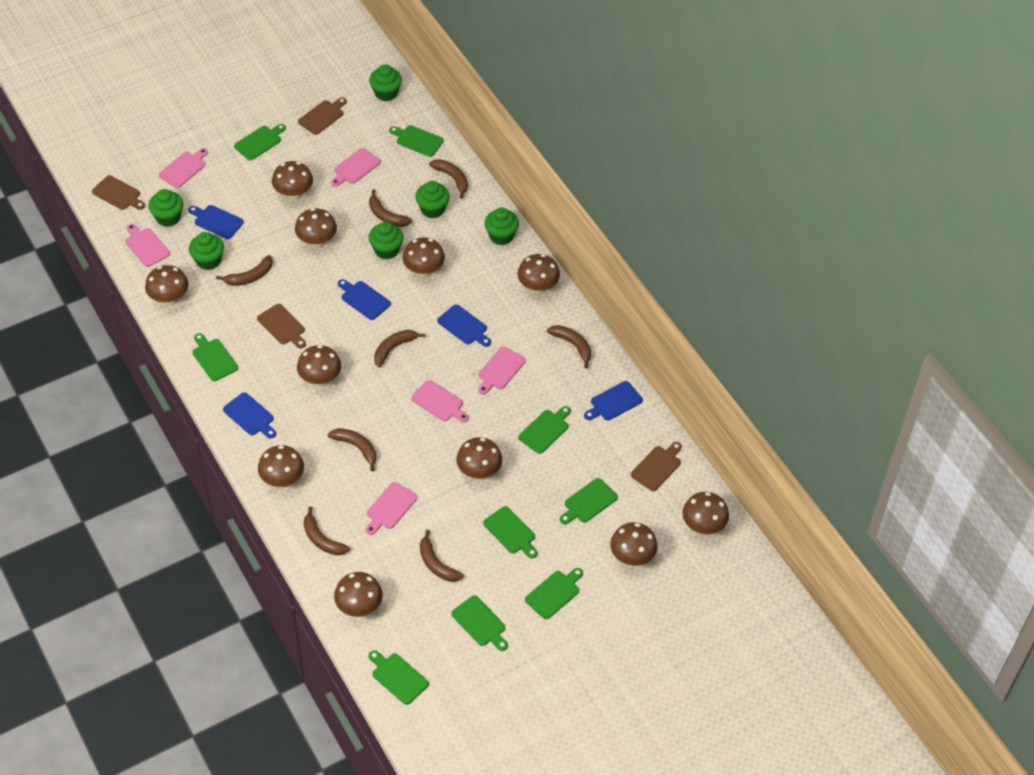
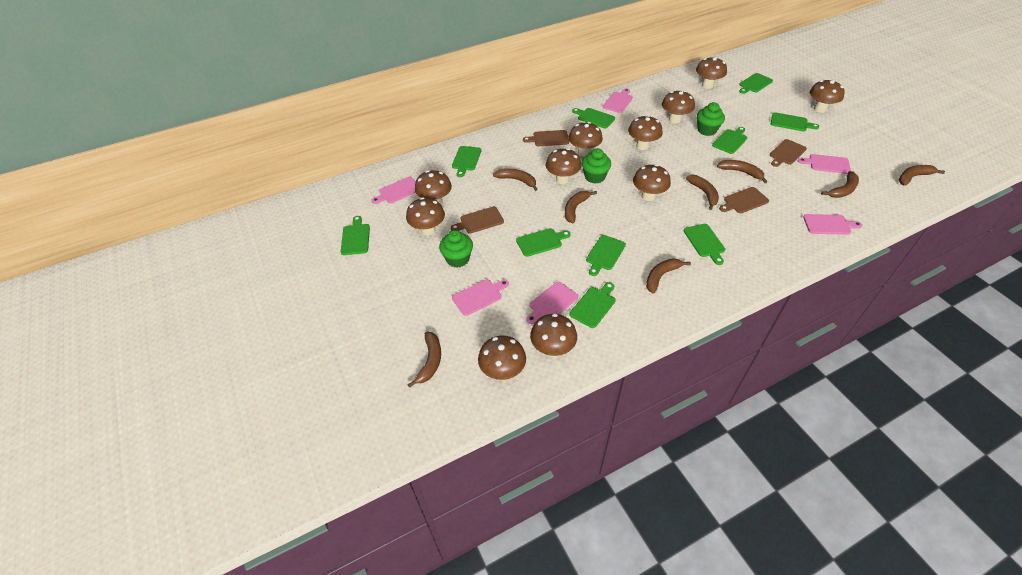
blue cutting board: [188,205,244,239] [223,392,276,439] [338,279,391,320] [437,305,491,347] [584,381,643,421] = 5 -> none = 0
green cupcake: [149,189,183,227] [189,232,224,270] [369,64,402,101] [369,222,404,260] [415,181,450,218] [484,207,519,245] = 6 -> [439,230,473,268] [582,148,611,183] [697,102,725,136] = 3
green cutting board: [192,333,238,381] [234,124,286,160] [368,650,429,705] [389,125,444,157] [451,595,508,651] [483,506,538,559] [518,406,571,454] [525,568,583,619] [560,478,618,524] = 9 -> [341,216,370,255] [452,146,481,177] [516,228,571,257] [570,282,616,328] [572,108,615,128] [586,235,626,276] [684,224,725,265] [712,127,747,154] [739,73,773,94] [771,112,819,131] = 10

